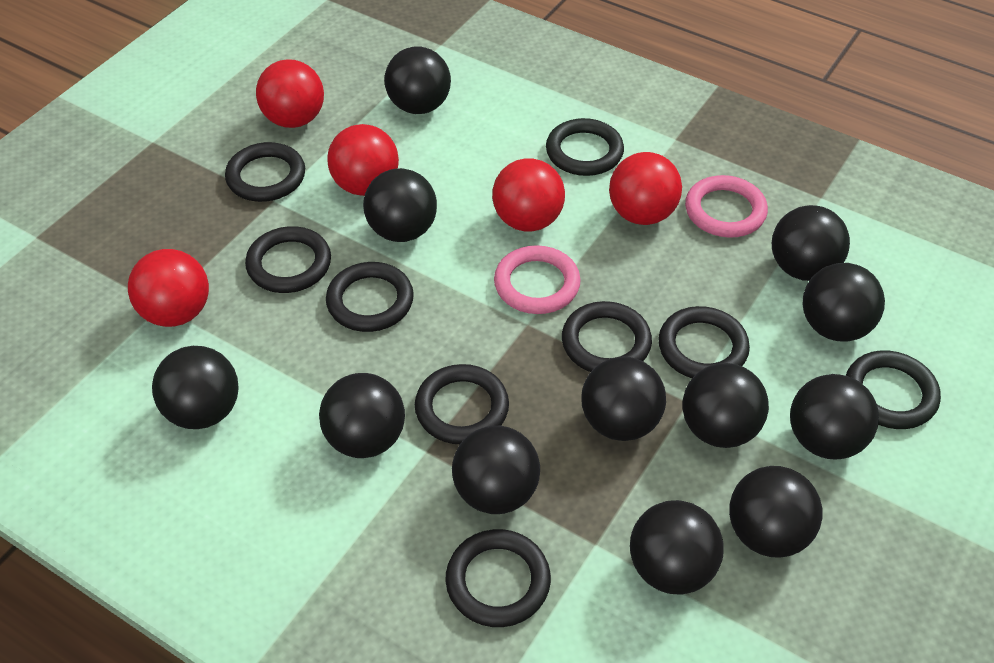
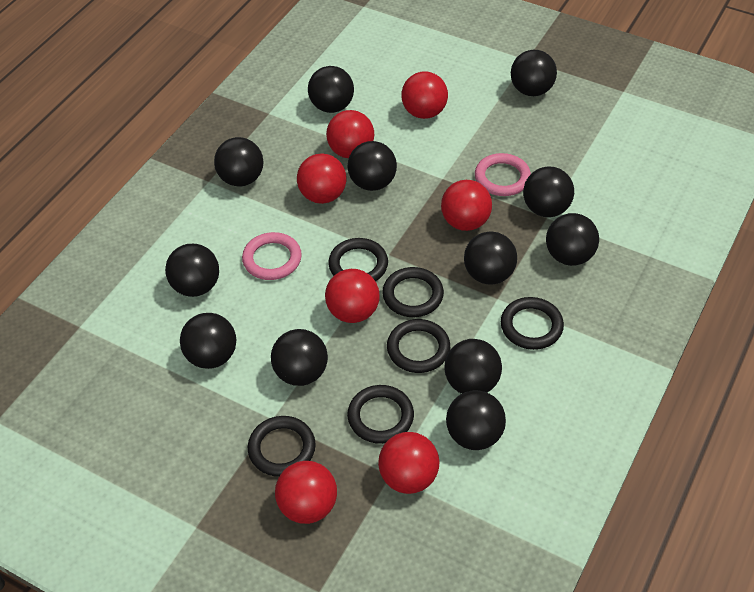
black ring: [225,142,305,202] [245,226,331,293] [326,262,414,332] [415,364,509,444] [445,529,551,627] [546,118,624,176] [562,301,652,372] [658,306,750,378] [846,350,941,429] = 9 -> [248,416,316,477] [328,238,388,282] [347,385,414,444] [382,267,444,317] [387,319,450,373] [501,297,564,350] = 6
red ball: [128,249,209,327] [256,59,324,128] [327,124,399,196] [492,158,565,231] [609,152,682,225] = 5 -> [275,461,337,524] [297,153,347,204] [325,269,380,323] [326,110,374,158] [378,432,440,494] [401,71,448,119] [441,180,492,231] = 7

